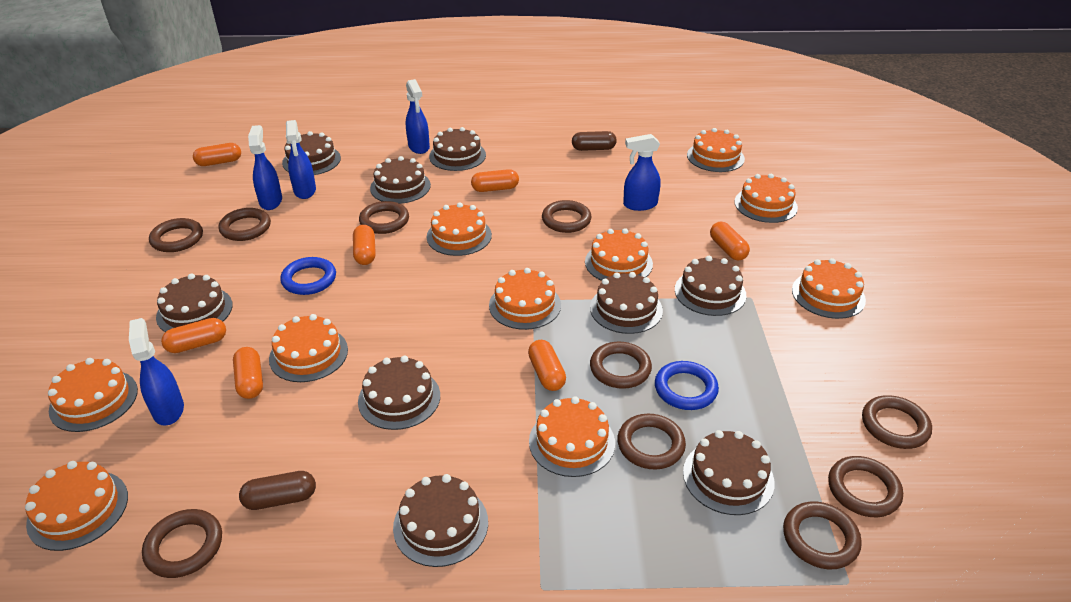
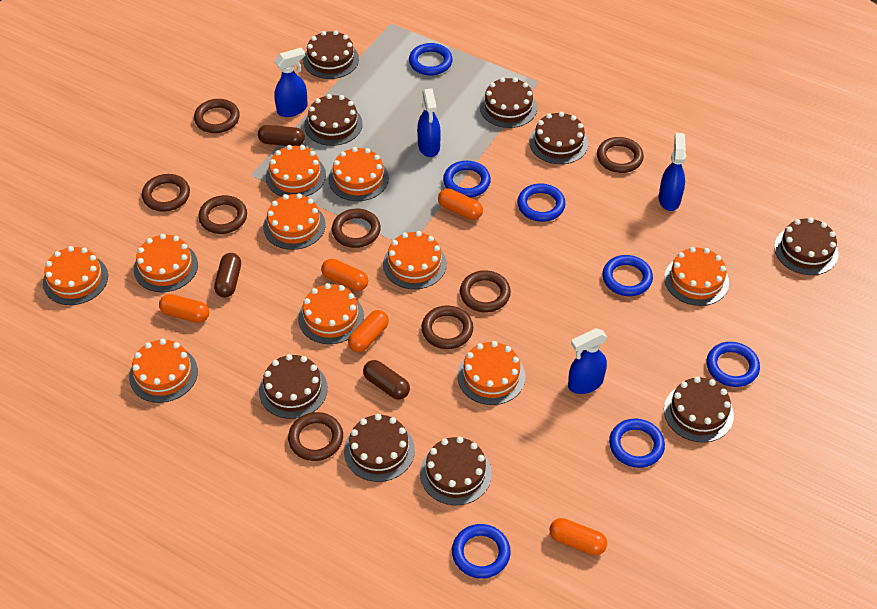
blue ring: [280,257,336,295] [655,361,719,410] = 2 -> [409,43,453,75] [443,161,491,198] [452,524,511,579] [517,183,566,222] [602,255,653,296] [609,419,665,468] [707,342,760,387] = 7
blue spray bottle: [129,318,184,426] [248,125,282,210] [286,120,316,199] [406,79,430,154] [623,134,661,211] = 5 -> [274,48,308,117] [417,88,441,157] [568,328,607,394] [659,133,686,211] = 4
brown capsule: [239,471,316,510] [572,131,616,151] = 2 -> [214,253,241,297] [258,125,305,146] [363,360,410,399] = 3
brown ring: [142,509,222,578] [149,218,203,252] [219,208,271,241] [359,201,409,234] [542,200,592,233] [590,342,652,389] [617,414,686,469] [783,502,862,569] [828,456,903,517] [862,395,932,449] = 10 -> [142,174,190,212] [194,99,240,133] [198,195,247,234] [288,412,343,461] [332,209,381,248] [421,305,473,349] [460,270,511,313] [597,137,644,173] = 8
orange capsule: [161,318,226,353] [193,143,241,166] [233,347,263,399] [353,225,376,265] [471,169,519,192] [528,340,566,391] [710,222,750,261] = 7 -> [159,294,209,323] [321,259,368,291] [348,310,389,352] [438,188,483,220] [549,518,607,556] = 5

